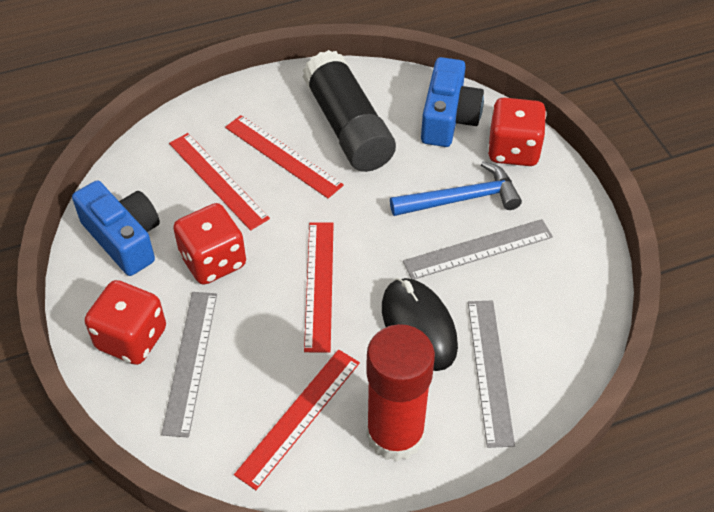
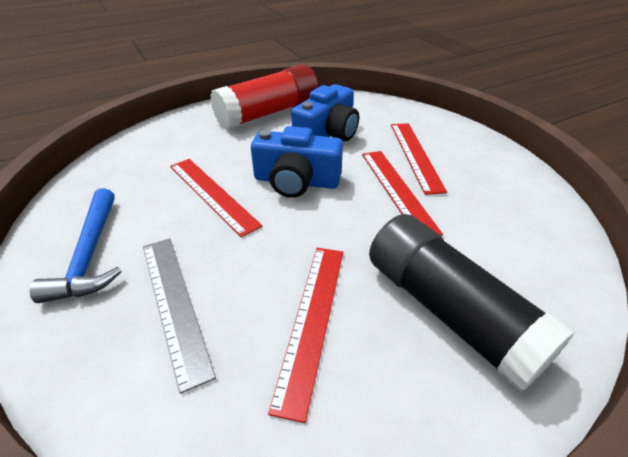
black mouse: [382,278,458,371] = 1 -> none = 0
grey ruler: [161,292,217,437] [403,219,553,279] [468,300,515,448] = 3 -> [143,238,216,394] = 1
red dice: [85,280,166,365] [173,203,246,285] [488,98,547,166] = 3 -> none = 0

